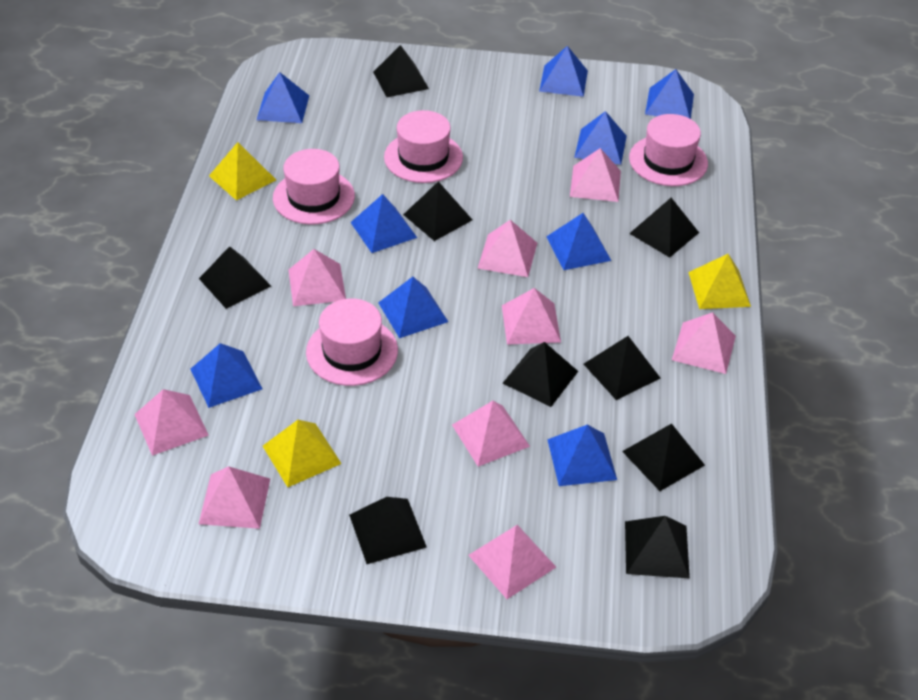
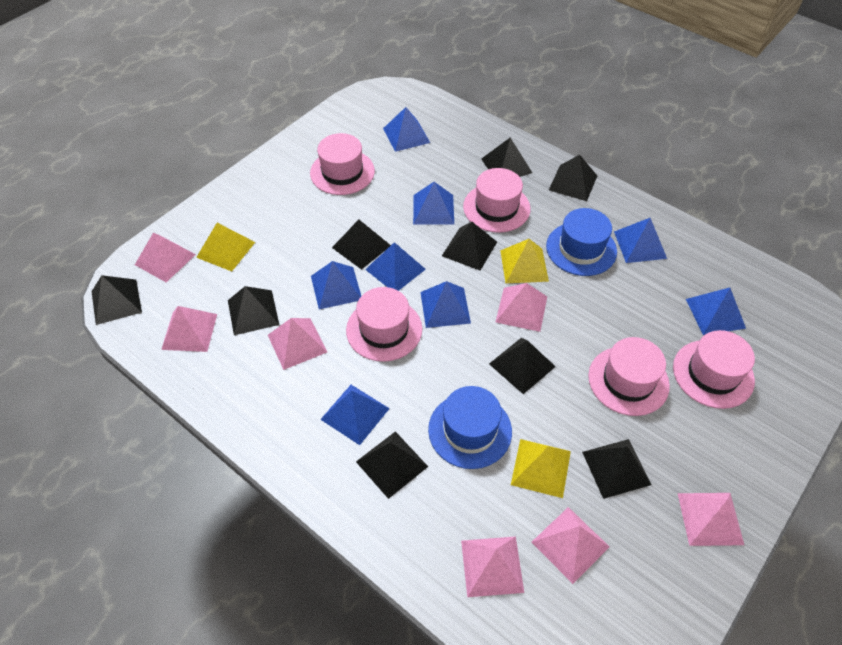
blue hat: none = 0 -> [428,386,512,469] [546,208,617,276] = 2
blue pyramid: [190,343,262,408] [257,72,309,123] [350,194,417,253] [378,277,448,338] [539,46,588,97] [546,213,611,270] [547,425,617,486] [574,111,627,165] [645,69,694,119] = 9 -> [311,261,361,309] [320,385,390,445] [365,242,426,291] [383,107,430,152] [413,182,454,225] [420,281,471,328] [614,218,667,263] [686,288,746,335] = 8
pink hat: [273,149,355,224] [306,298,398,386] [384,110,463,183] [629,114,708,186] = 4 -> [310,133,375,195] [346,287,422,362] [463,168,531,233] [588,337,670,416] [673,330,755,409] = 5
pink pyramid: [134,389,209,456] [199,466,270,529] [289,249,346,306] [452,401,530,466] [468,525,556,599] [477,220,537,277] [502,288,561,345] [570,148,621,202] [672,312,736,374] = 9 -> [135,232,196,282] [161,306,217,352] [268,318,327,370] [461,537,524,597] [496,283,547,332] [532,507,609,584] [678,493,744,546] = 7

